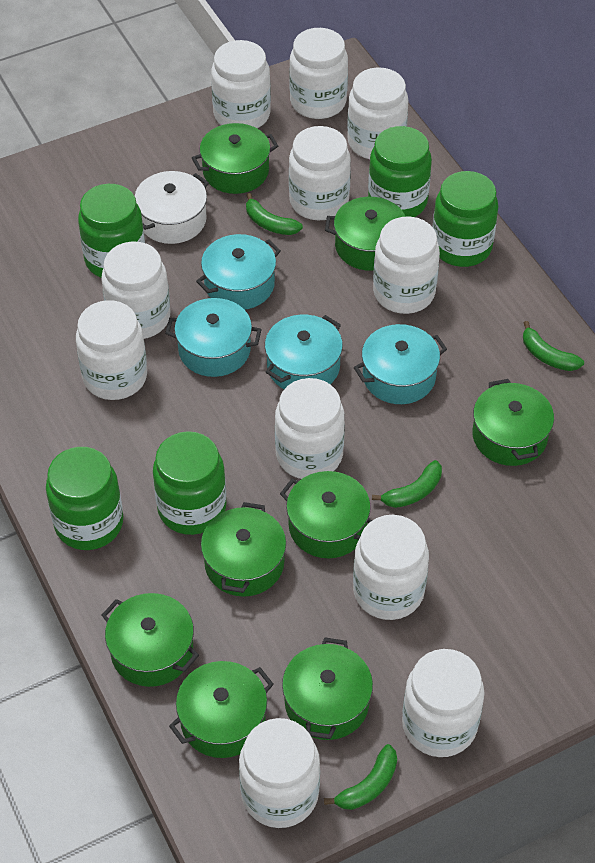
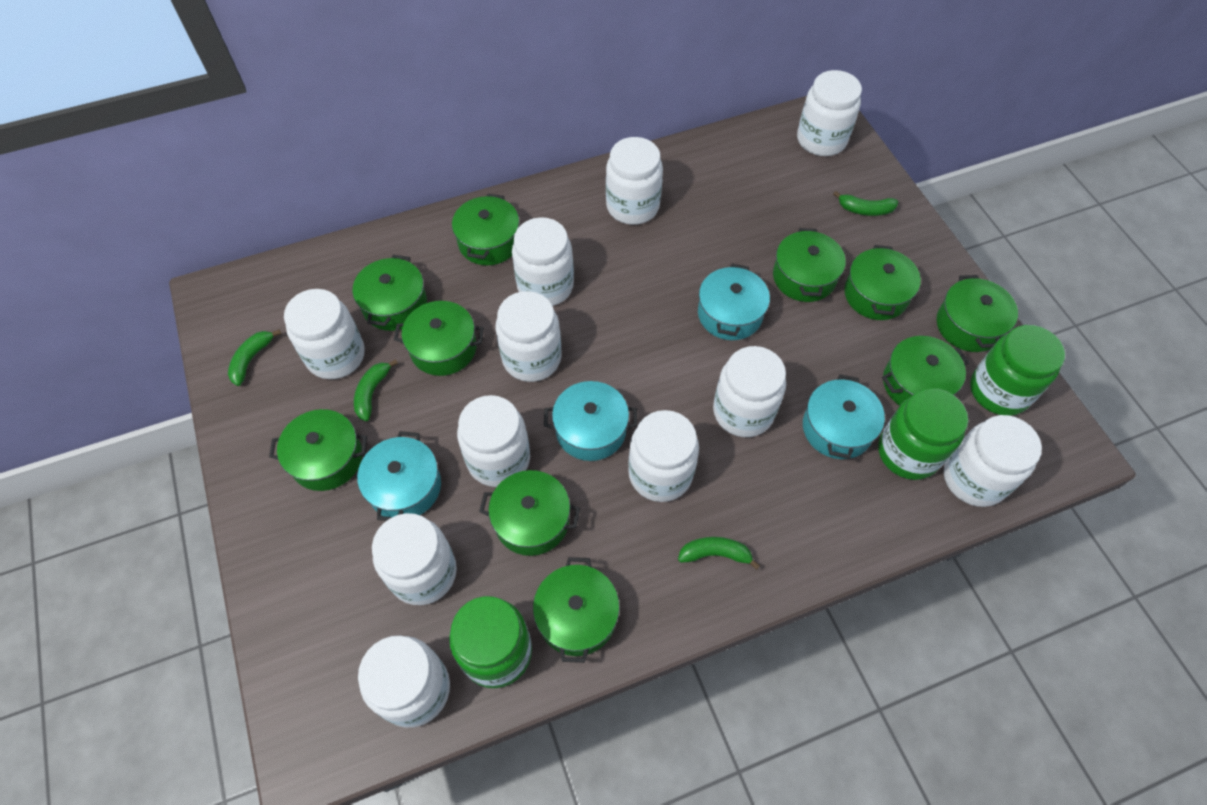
green jar: [46,447,123,550] [78,184,145,278] [153,431,226,535] [368,126,432,217] [432,171,498,267] = 5 -> [449,596,532,688] [878,388,968,480] [970,325,1065,416] = 3
green pot: [102,593,199,687] [169,661,274,758] [192,123,278,194] [201,502,286,597] [280,471,372,558] [282,638,373,740] [325,197,406,271] [473,379,554,466] = 8 -> [269,409,367,491] [353,255,427,331] [394,301,484,376] [452,194,519,265] [479,470,580,556] [533,557,620,663] [773,228,846,302] [844,245,921,320] [882,336,970,405] [937,275,1018,352] = 10
white pot: [135,171,209,244] = 1 -> none = 0

